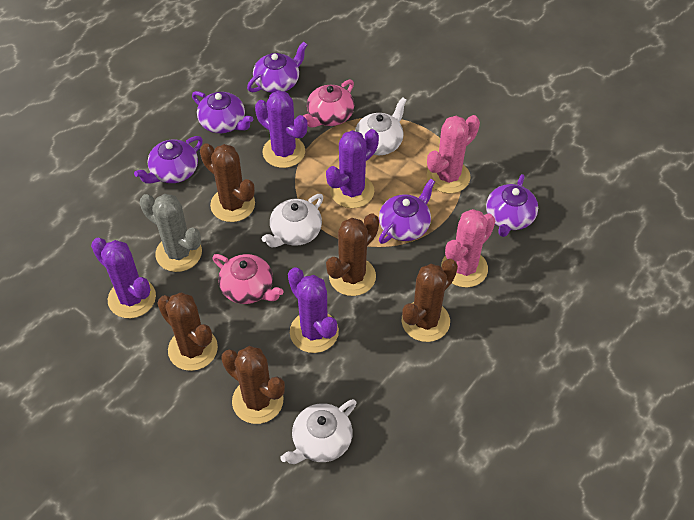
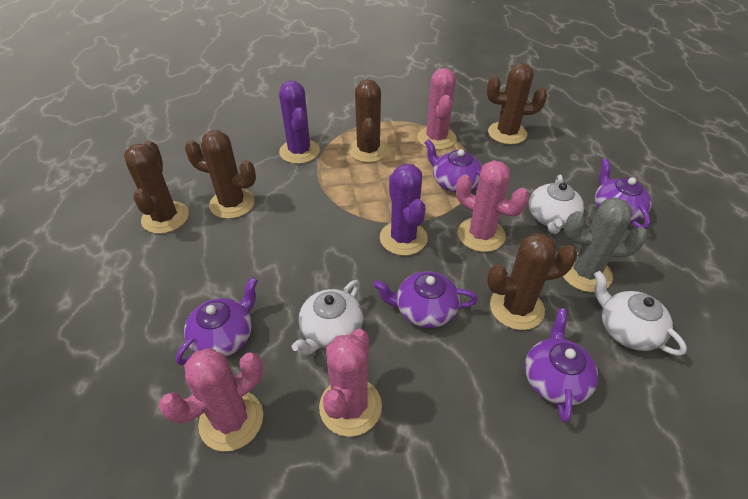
pink cactus: [427,115,480,193] [441,209,495,288] = 2 -> [159,348,263,452] [319,329,382,437] [417,68,457,150] [456,160,529,252] = 4
pink teapot: [212,254,284,304] [303,79,354,128] = 2 -> none = 0
purple cactus: [91,238,156,318] [255,90,307,168] [288,267,339,353] [326,129,379,208] = 4 -> [279,81,320,164] [380,164,428,256] = 2

